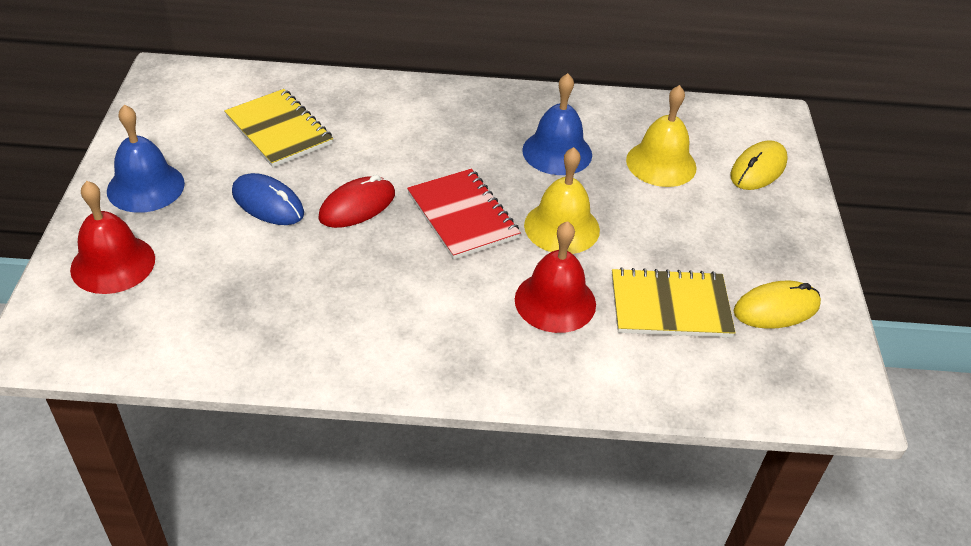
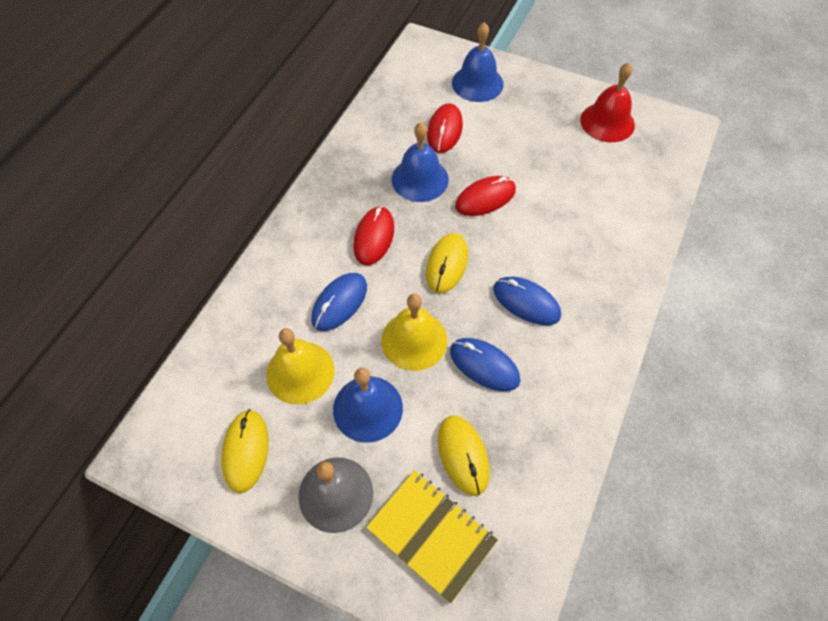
blue bell: [107,104,185,213] [522,73,592,175] = 2 -> [333,368,403,443] [392,122,449,202] [452,22,504,102] = 3
blue mouse: [232,173,304,225] = 1 -> [311,273,367,331] [450,338,520,391] [493,277,561,325] = 3
grey bell: none = 0 -> [298,457,373,533] = 1
red bell: [70,181,155,294] [515,221,596,333] = 2 -> [580,62,635,142] = 1
red mouse: [318,175,395,228] = 1 -> [353,206,394,265] [427,103,463,153] [455,176,516,216] = 3
red notebook: [407,169,521,260] = 1 -> none = 0
yellow mouse: [730,140,788,190] [734,281,821,329] = 2 -> [221,409,269,493] [426,233,468,294] [438,415,490,496] = 3
yellow notebook: [224,89,333,167] [612,267,736,338] = 2 -> [366,470,498,604] = 1

